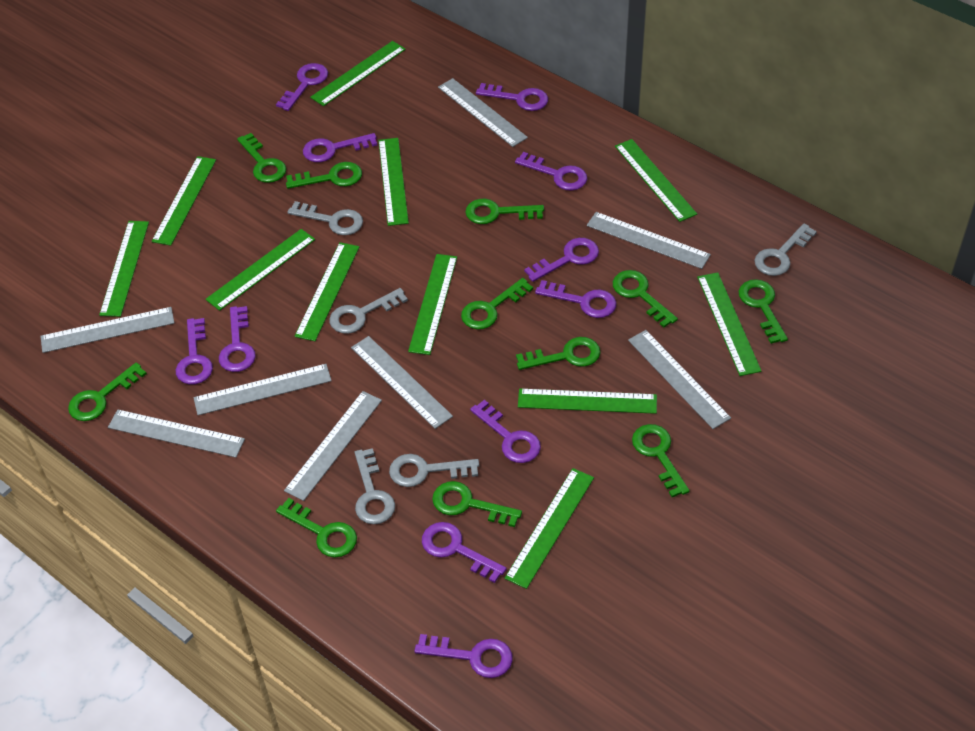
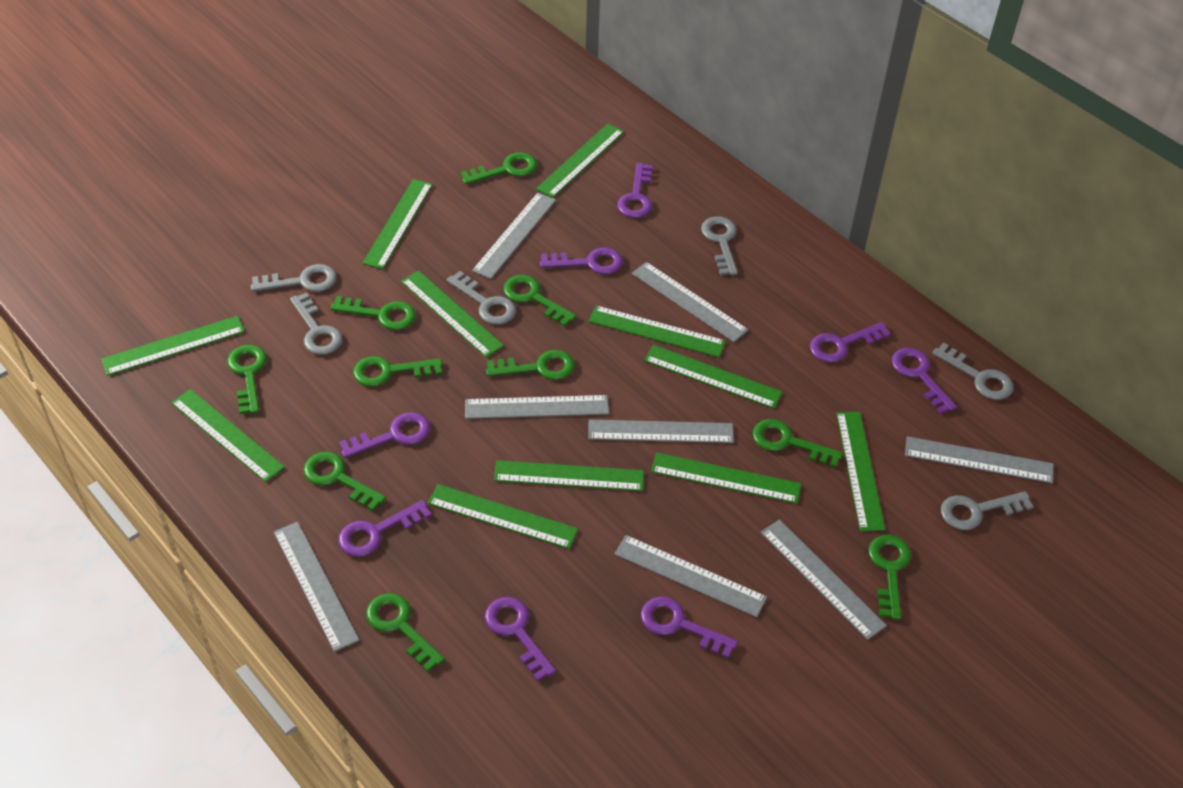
green key: [68,362,147,421] [237,133,286,183] [276,498,357,558] [286,162,362,189] [432,481,522,527] [461,278,533,329] [465,199,544,224] [516,337,601,370] [613,270,678,327] [632,424,690,497] [739,279,788,344] = 11 -> [227,345,267,414] [303,452,386,511] [330,296,416,330] [353,356,442,387] [366,593,445,672] [460,152,537,185] [486,350,574,380] [503,275,577,327] [752,419,843,468] [868,535,911,620] = 10
grey key: [288,201,363,235] [330,288,408,334] [354,448,395,524] [389,454,479,487] [754,223,817,276] = 5 -> [251,264,336,292] [290,292,343,355] [447,271,516,325] [701,216,738,275] [932,343,1013,400] [941,491,1033,530] = 6
purple key: [176,318,213,384] [219,306,256,372] [276,63,328,111] [303,133,377,162] [414,634,513,678] [422,522,506,583] [470,400,541,463] [476,83,548,111] [515,152,587,190] [524,238,599,282] [535,280,616,318] = 11 -> [338,500,432,557] [339,412,430,458] [485,597,556,681] [540,247,623,274] [617,163,653,218] [641,596,738,658] [810,322,891,363] [892,348,957,414] = 8

